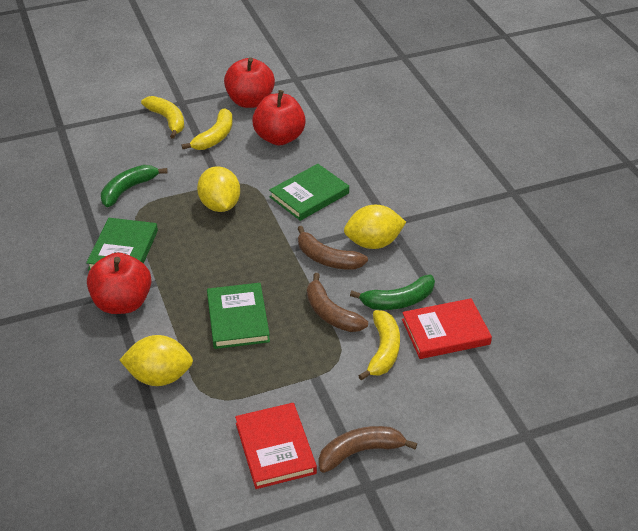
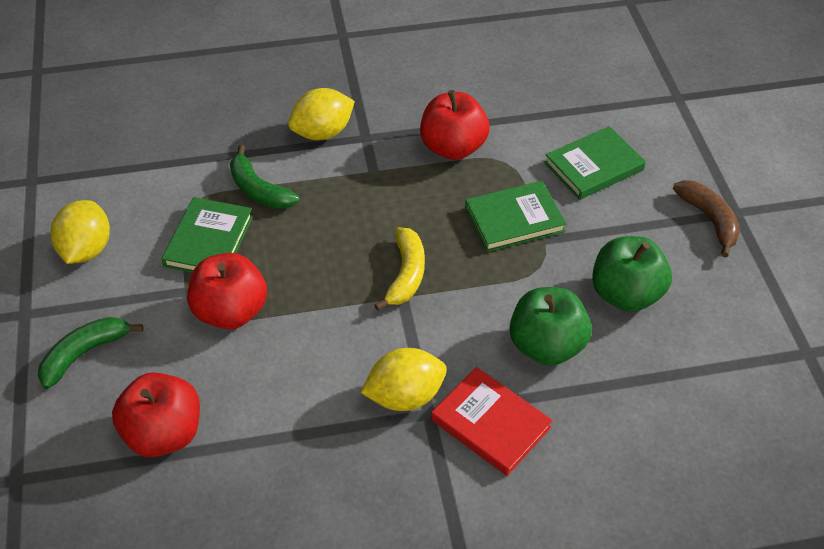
brown banana: [297,226,368,270] [307,273,368,332] [319,426,417,473] = 3 -> [673,180,740,257] = 1
green apple: none = 0 -> [510,287,592,366] [592,236,672,312] = 2
red book: [235,403,317,489] [402,298,492,359] = 2 -> [431,367,553,476] = 1
yellow banana: [141,96,184,139] [182,109,233,150] [358,310,400,381] = 3 -> [374,227,425,311] = 1

